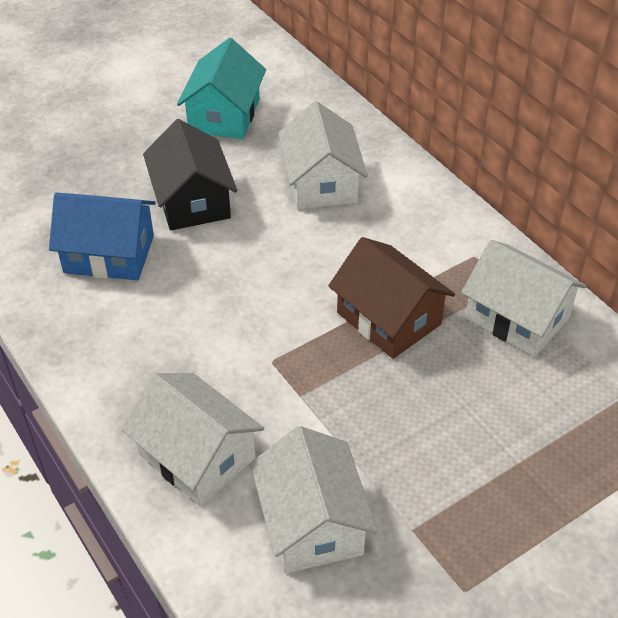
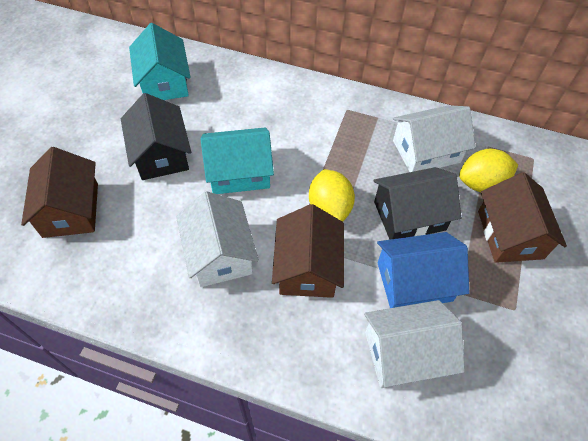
black house: [143,119,237,230] = 1 -> [121,93,191,180] [373,167,461,240] = 2
brown house: [328,237,455,359] = 1 -> [21,147,98,238] [272,204,344,298] [478,172,567,263] = 3
turquoise house: [177,38,266,139] = 1 -> [129,23,191,100] [201,127,274,194] = 2
white house: [122,373,264,506] [250,426,378,573] [278,101,368,209] [461,240,586,357] = 4 -> [176,191,259,287] [364,300,465,388] [393,105,476,172] = 3
yellow lemon: none = 0 -> [309,169,355,222] [459,149,518,192] = 2

